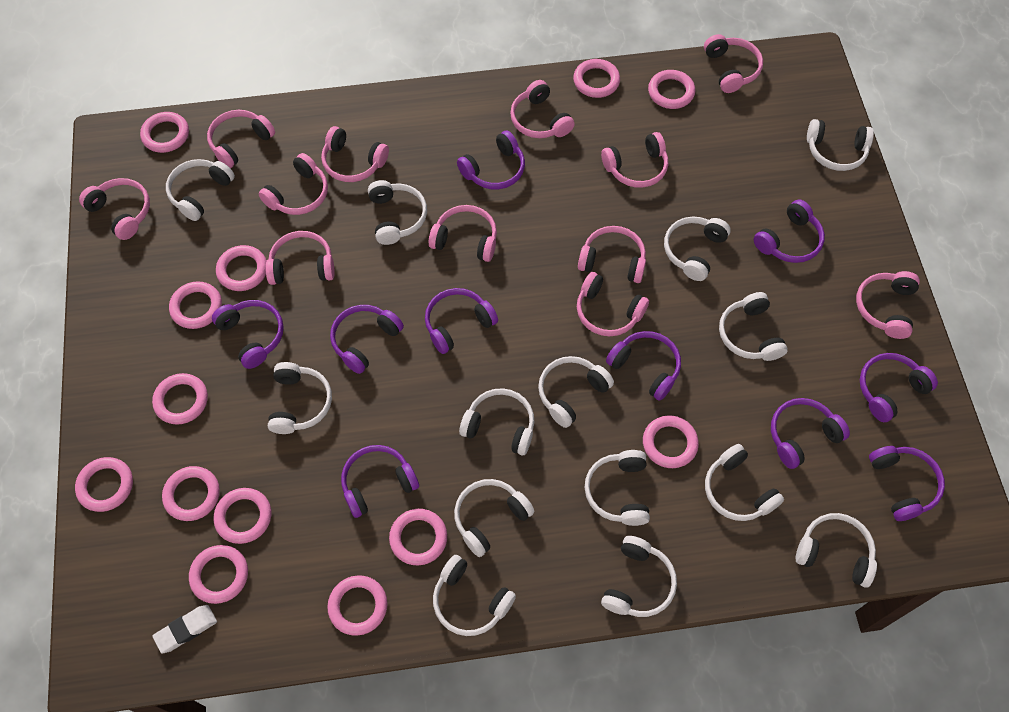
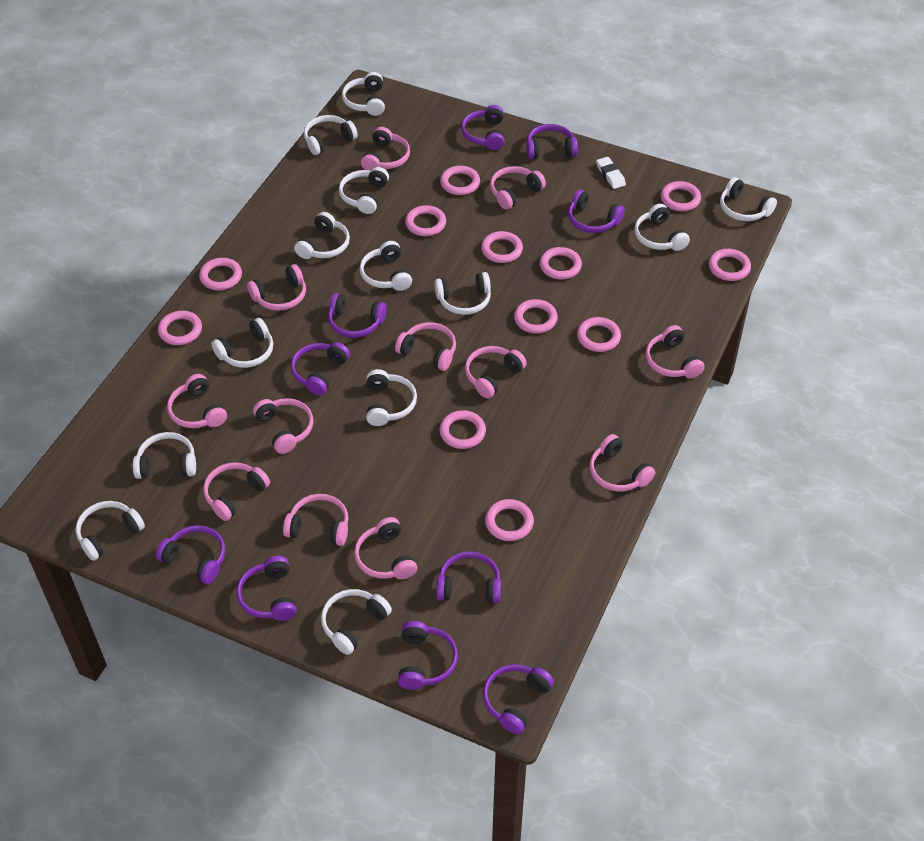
pink ring: [75,457,133,512] [140,112,189,153] [152,373,208,425] [162,466,220,521] [169,281,222,329] [189,545,248,604] [213,488,271,544] [216,245,267,291] [327,575,388,636] [389,509,447,565] [573,59,620,98] [643,416,699,468] [648,70,695,109] = 13 -> [158,311,202,345] [199,258,242,290] [405,205,446,236] [439,410,486,449] [440,166,480,195] [481,231,523,263] [485,499,534,541] [514,299,558,334] [540,247,582,279] [577,317,621,352] [660,181,701,211] [709,249,751,281] = 12
white headphones: [166,159,235,221] [268,362,332,434] [368,180,427,245] [433,555,516,636] [454,479,534,557] [459,388,534,455] [538,356,614,428] [584,450,650,526] [601,536,677,617] [664,217,731,281] [705,444,784,521] [719,292,788,361] [796,513,877,588] [807,119,874,171] = 14 -> [76,501,145,561] [133,432,196,479] [211,318,273,368] [294,212,350,259] [304,115,358,155] [321,589,392,655] [339,167,389,214] [342,72,385,116] [360,241,412,291] [366,369,417,426] [434,272,491,315] [634,204,690,251] [720,177,777,221] = 13

